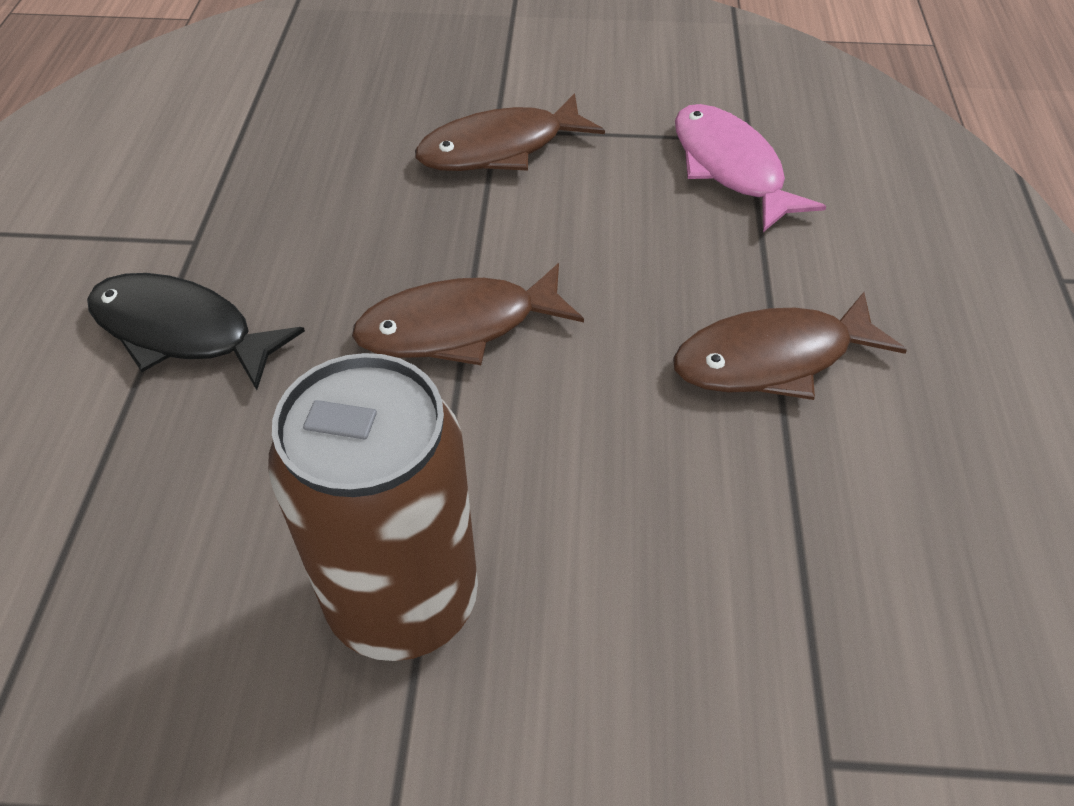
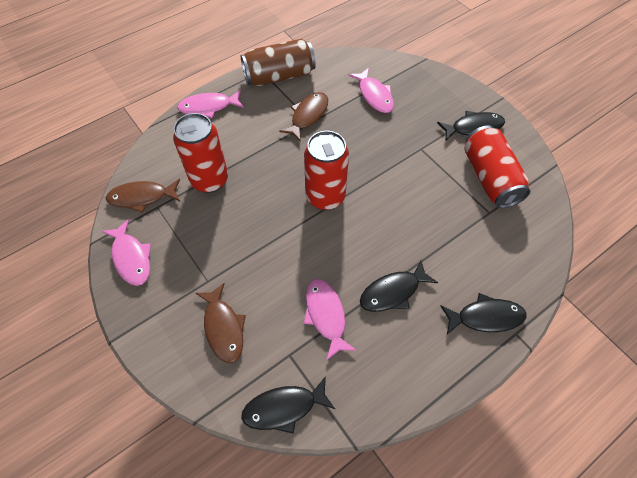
black fish: [87,273,305,390] = 1 -> [241,376,335,434] [360,260,438,312] [437,111,505,141] [440,293,527,335] = 4
pink fish: [675,104,826,232] = 1 -> [102,219,151,286] [177,90,244,118] [304,279,357,361] [349,68,394,113] = 4
red can: none = 0 -> [173,113,228,193] [304,131,349,210] [464,125,530,208] = 3

